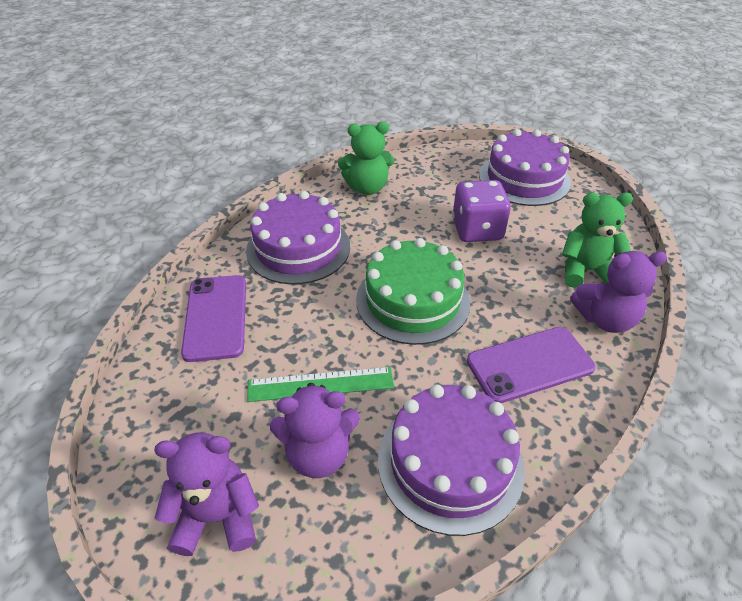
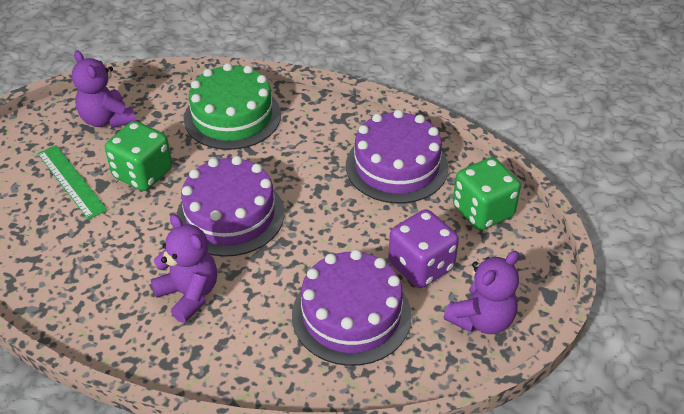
green dice: none = 0 -> [105,121,172,191] [453,157,521,230] = 2
green teddy bear: [338,122,394,195] [562,192,633,288] = 2 -> none = 0
purple phone: [181,275,246,362] [467,327,596,403] = 2 -> none = 0

